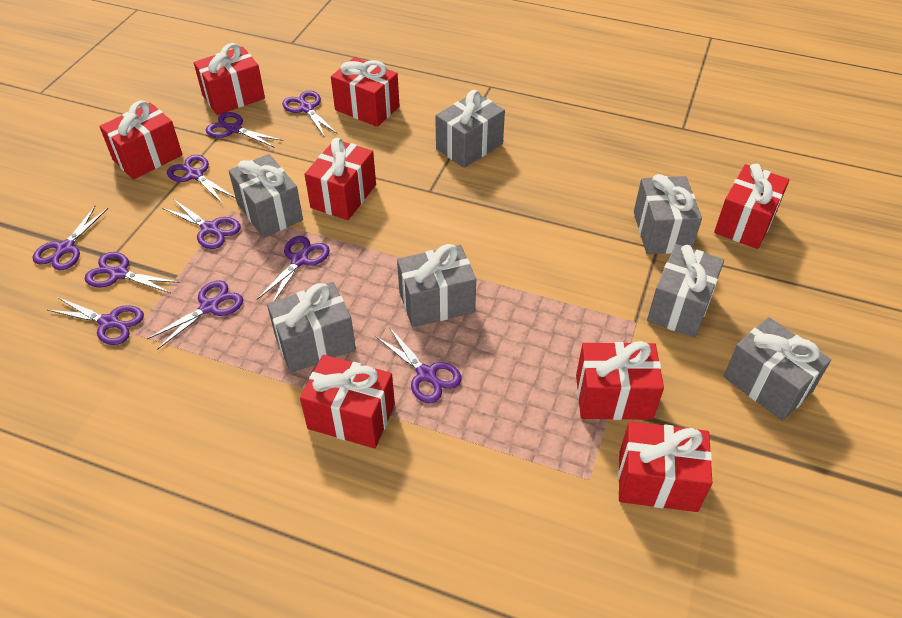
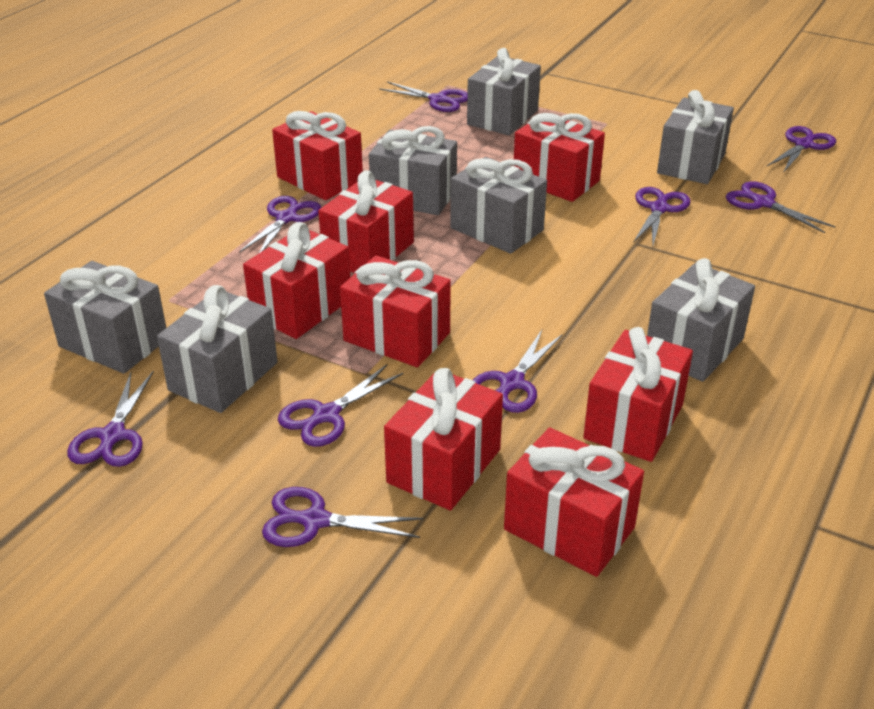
purple scissors: [33,205,108,270] [47,297,144,345] [85,252,180,293] [147,280,243,350] [162,199,241,249] [167,155,236,204] [206,112,283,148] [257,236,330,301] [282,91,337,137] [375,327,462,403] = 10 -> [67,371,154,467] [239,196,322,253] [262,487,423,547] [278,364,404,447] [379,82,467,112] [473,330,563,413] [633,187,691,245] [726,181,835,233] [767,126,836,173] = 9

